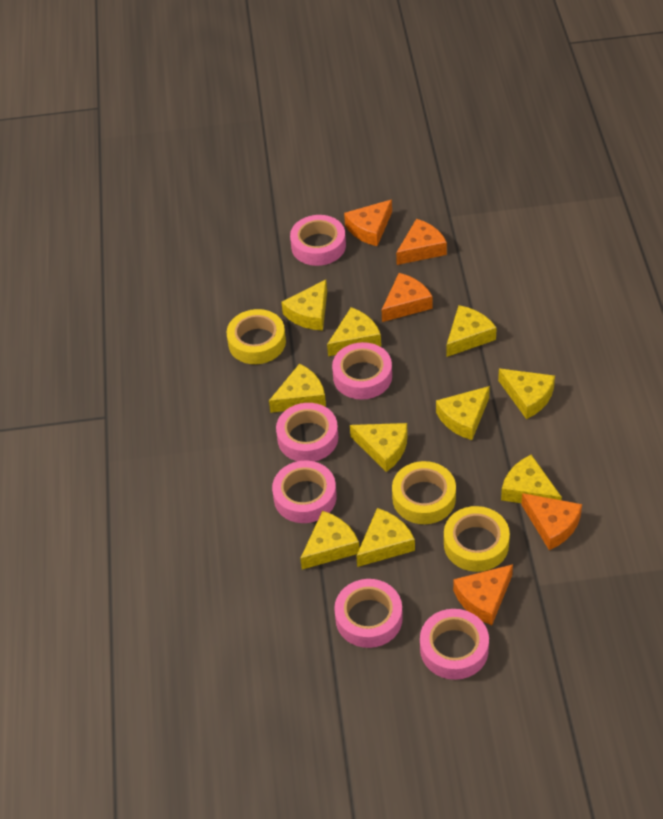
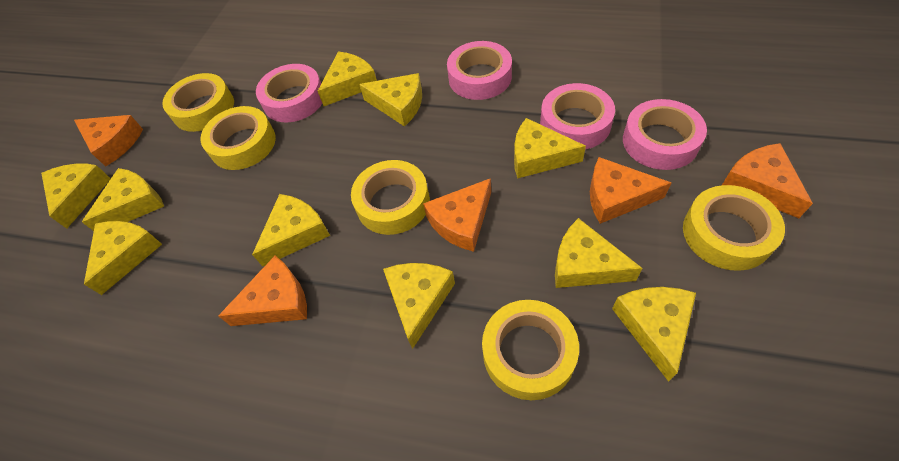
pink tape: [272,461,337,523] [276,403,338,462] [290,215,346,266] [332,342,392,400] [334,579,403,648] [420,609,489,680] = 6 -> [256,64,322,122] [447,41,512,100] [540,83,615,149] [623,99,707,170] = 4
yellow tape: [227,309,286,364] [392,461,456,524] [444,506,510,572] = 3 -> [162,73,234,132] [200,106,276,170] [351,160,430,235] [482,300,579,400] [683,185,785,271] = 5

